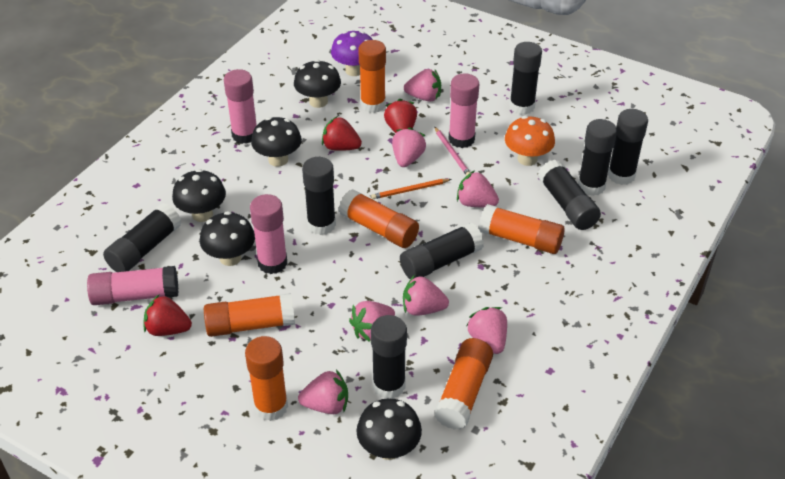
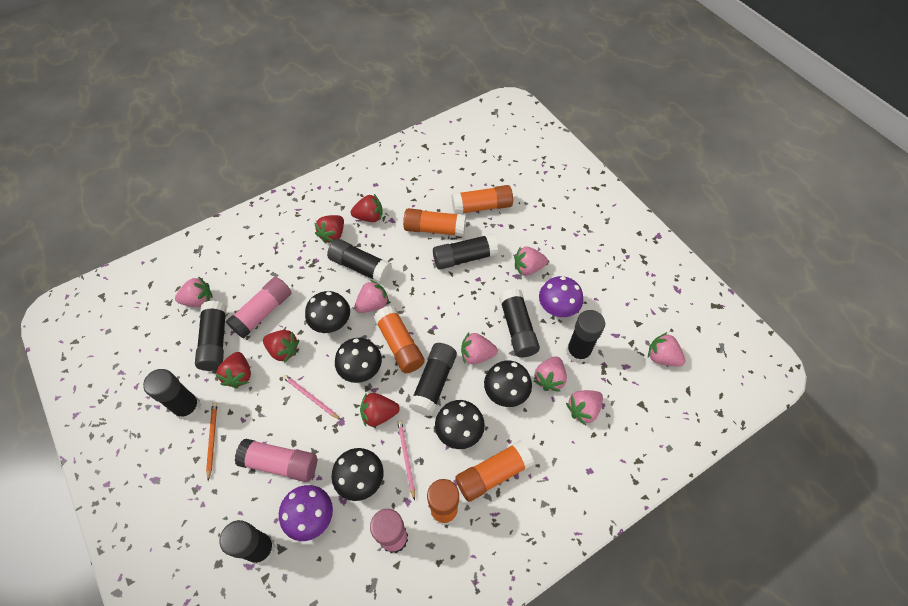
orange glue stick: [204,293,295,337] [245,336,288,421] [339,189,419,248] [358,40,386,113] [434,338,493,430] [479,204,565,254] = 6 -> [374,306,425,373] [403,208,466,237] [427,479,459,525] [451,185,513,214] [455,441,534,502] = 5
orange mushroom: [505,116,555,166] = 1 -> none = 0
pink glue stick: [87,266,178,305] [224,69,257,144] [250,194,287,274] [449,73,479,148] = 4 -> [226,277,291,338] [234,439,317,482] [370,509,408,553] = 3
pink pencil: [435,127,470,176] = 1 -> [283,375,341,420] [397,420,415,500] = 2
purple mushroom: [331,31,373,76] = 1 -> [279,485,333,541] [539,276,583,317] = 2
red strawberry: [144,295,192,336] [322,116,362,151] [384,99,417,133] = 3 -> [215,352,251,389] [263,330,299,363] [314,215,344,244] [351,194,383,222] [360,393,400,427] = 5

